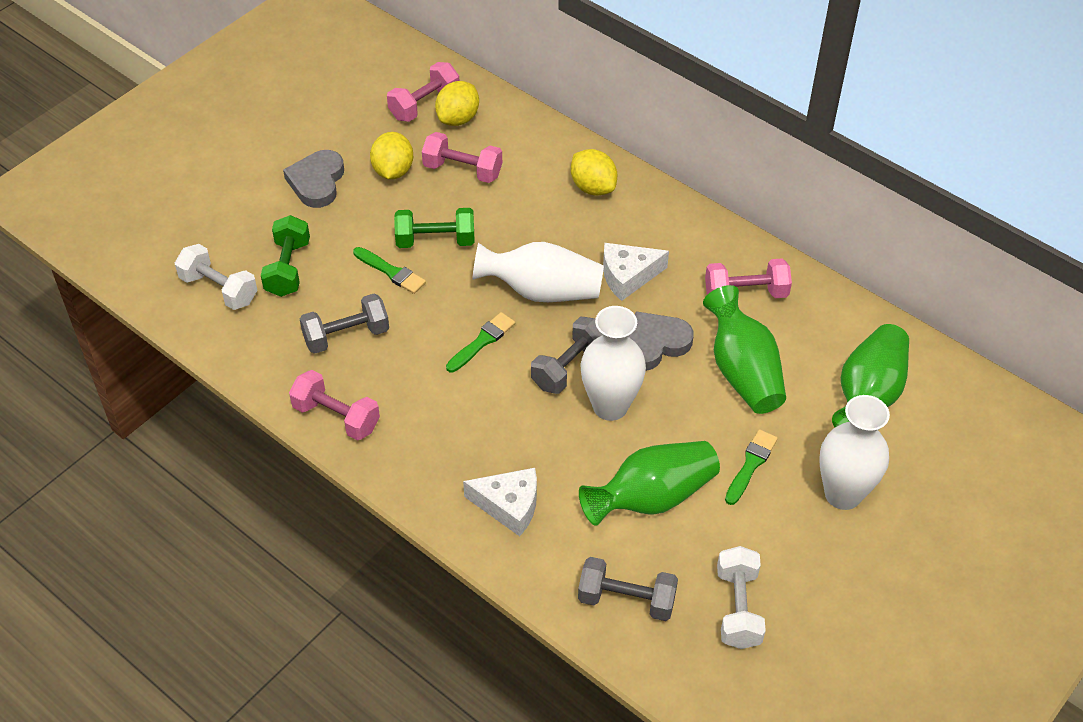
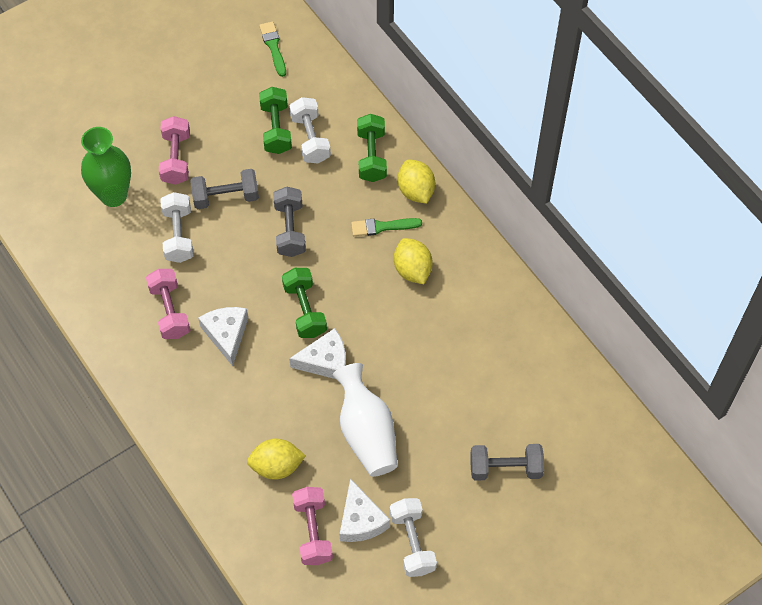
green brush: [353,247,426,294] [446,312,515,372] [725,429,778,505] = 3 -> [259,21,286,77] [351,218,422,236] = 2
green dumbbell: [261,215,310,297] [394,208,475,248] = 2 -> [259,87,292,154] [282,268,327,338] [357,114,387,182] = 3
green vase: [579,441,720,526] [703,285,786,414] [832,324,909,427] = 3 -> [81,127,131,207] = 1
grey heart: [283,150,344,208] [629,311,693,371] = 2 -> none = 0
pink dumbbell: [289,370,380,441] [387,62,459,122] [422,132,502,183] [705,258,792,298] = 4 -> [146,269,190,339] [159,116,190,185] [292,487,333,565] = 3
white cheese: [463,468,537,536] [603,243,669,301] = 2 -> [198,307,248,366] [289,328,346,379] [340,478,390,542] = 3
white dumbbell: [175,244,258,310] [717,546,766,649] = 2 -> [160,192,193,263] [289,97,331,163] [390,498,437,577] = 3
white vase: [472,242,604,302] [580,306,646,421] [819,395,890,510] = 3 -> [332,363,398,477] = 1

